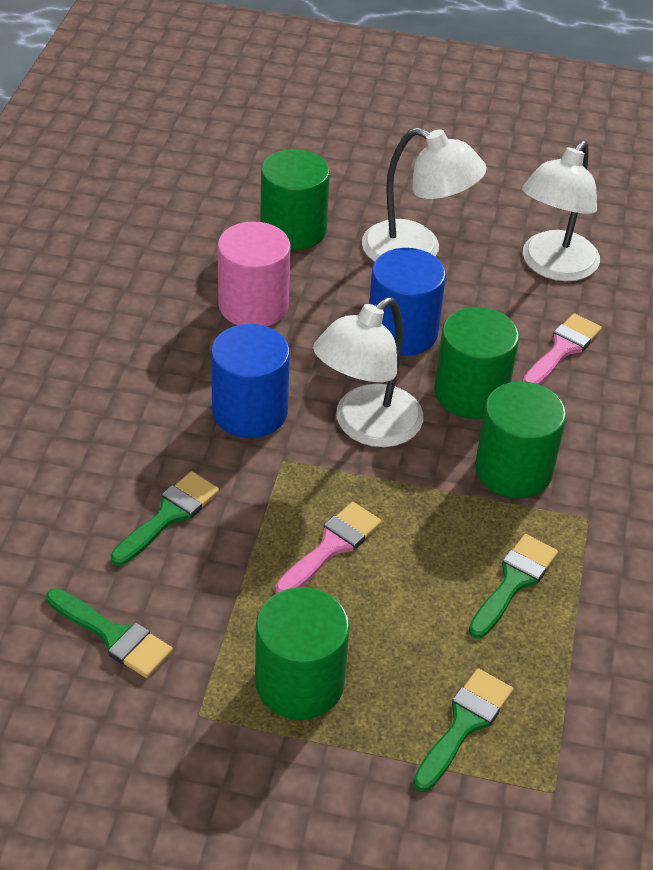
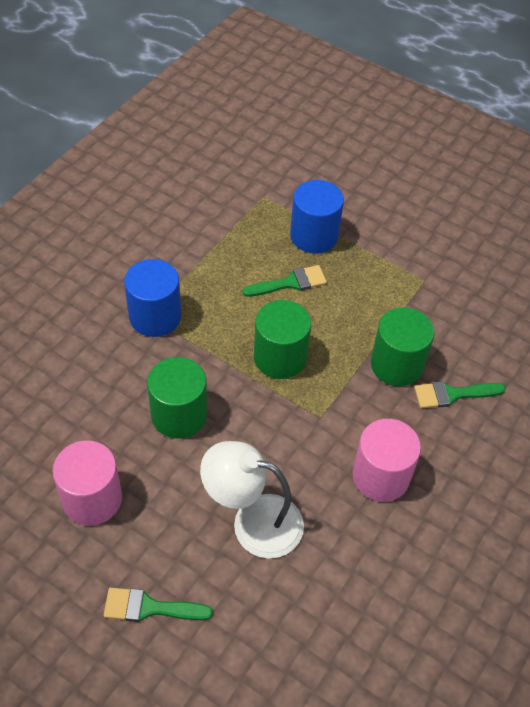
green brush: [46,588,173,678] [110,471,219,566] [413,668,513,791] [469,534,558,639] = 4 -> [104,587,213,622] [242,265,327,297] [414,381,506,408] = 3
green cylinder: [255,587,350,720] [260,149,330,250] [434,307,519,419] [475,381,566,498] = 4 -> [147,357,207,439] [254,300,311,379] [371,308,434,386] = 3
pink brush: [275,502,382,593] [523,313,602,385] = 2 -> none = 0
pink cylinder: [217,221,291,326] = 1 -> [52,441,122,525] [352,419,421,502] = 2
white lamp: [313,297,423,447] [362,127,487,262] [522,141,600,281] = 3 -> [200,441,304,559] = 1

